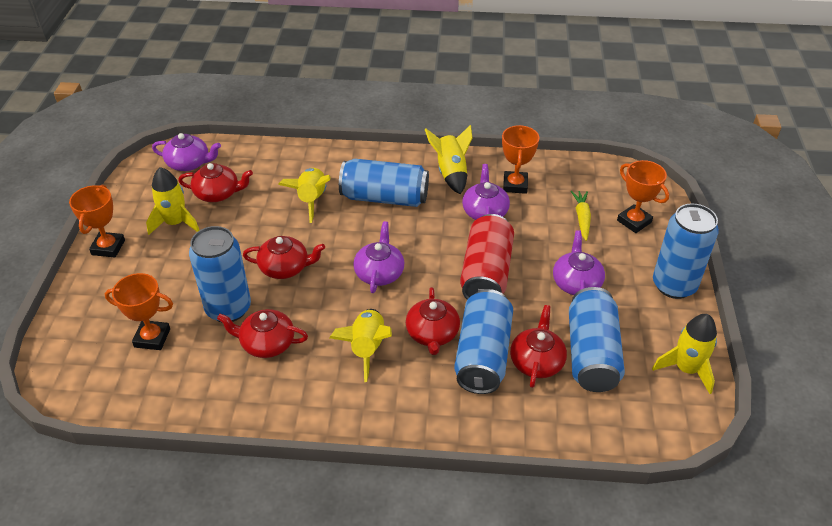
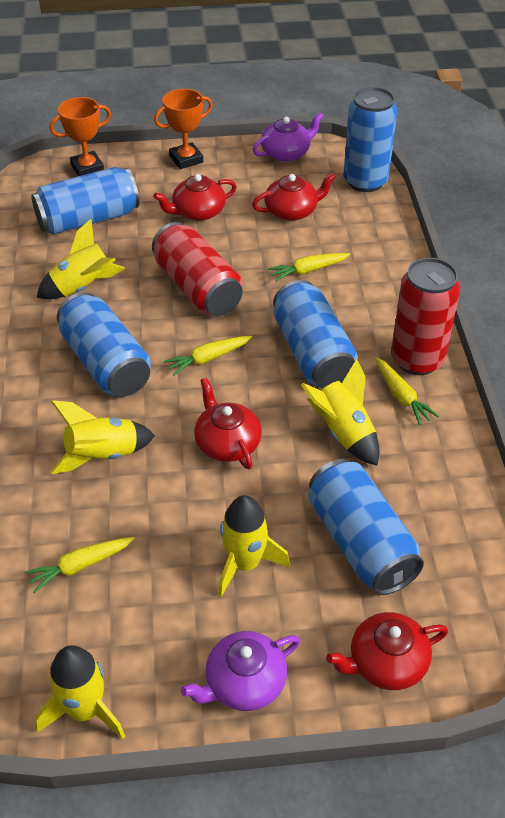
orange trophy: [69,185,125,258] [105,273,173,350] [502,125,539,194] [617,160,669,233] = 4 -> [50,97,111,176] [154,89,213,169] = 2
purple teapot: [152,133,221,171] [353,221,404,293] [462,164,510,220] [553,230,605,295] = 4 -> [181,631,300,711] [252,112,323,162] = 2
red can: [460,214,514,300] = 1 -> [152,222,243,316] [391,258,460,375] = 2
red teapot: [178,163,253,202] [217,309,308,358] [243,236,325,279] [406,287,460,355] [510,305,567,388] = 5 -> [154,174,237,221] [194,378,262,469] [252,173,336,221] [326,612,448,690] = 4
yellow carrot: [571,191,591,241] = 1 -> [25,537,135,593] [164,336,252,376] [268,253,350,282] [375,357,439,425] = 4

